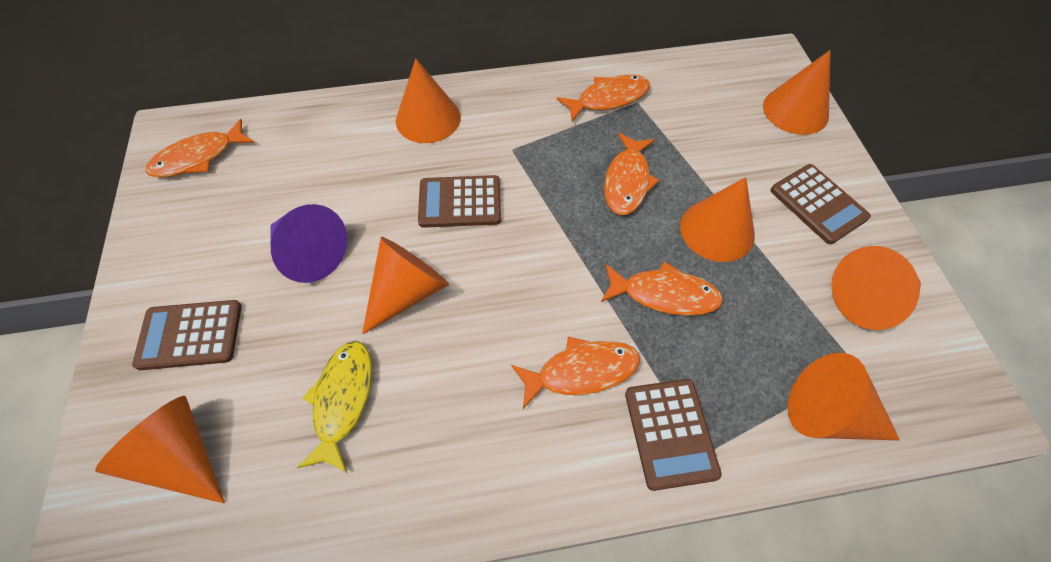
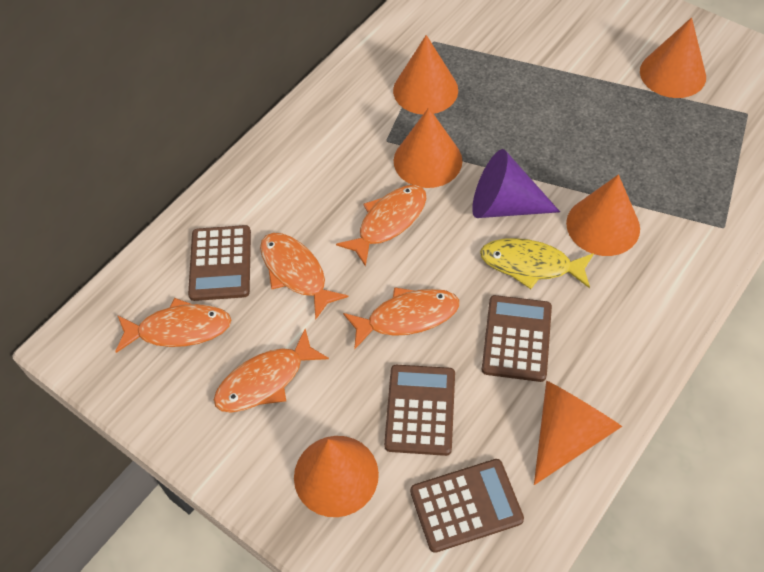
orange cone: [95,396,225,503] [362,237,449,334] [396,58,461,143] [680,177,755,262] [763,50,831,135] [788,353,900,440] [831,246,921,330] = 7 -> [294,436,379,517] [393,35,458,115] [394,107,462,188] [534,381,622,485] [566,174,640,256] [640,17,706,98] = 6

